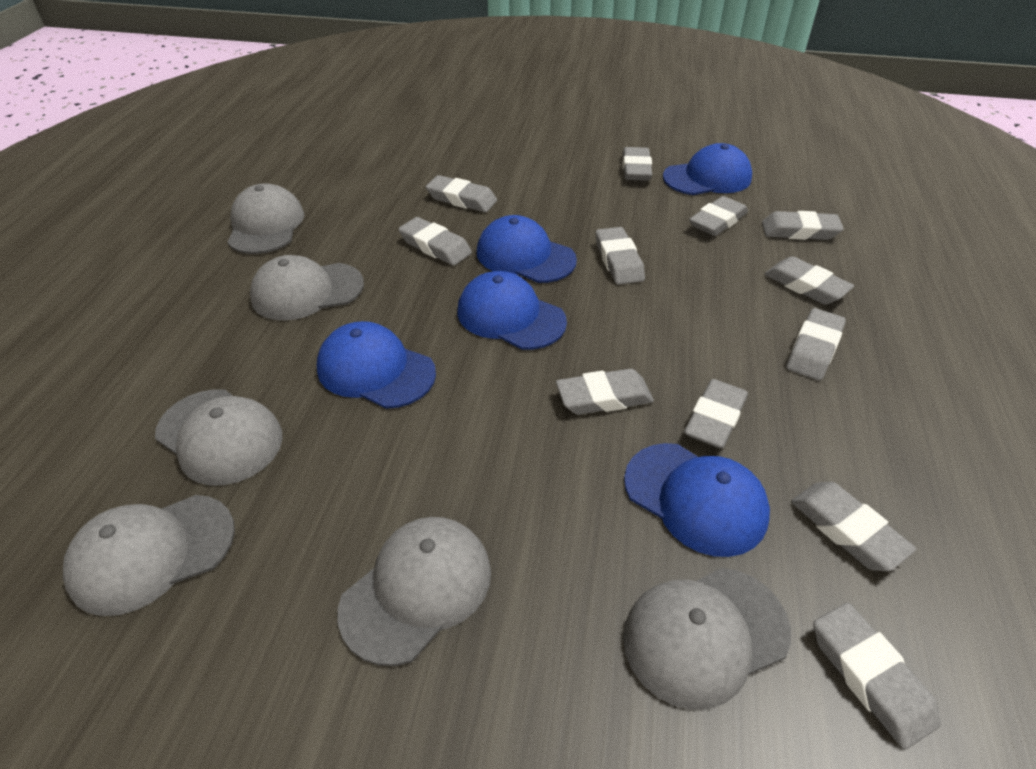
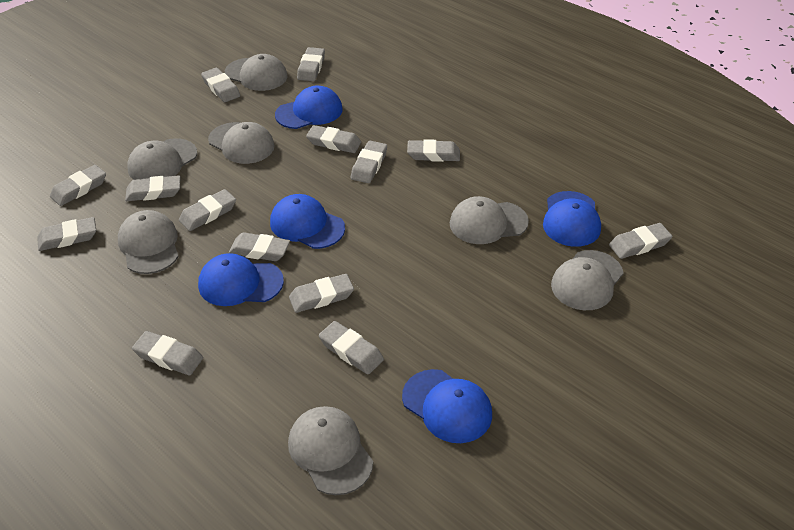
grey cap: [63,495,235,616] [155,389,283,485] [227,183,304,254] [250,255,364,321] [337,517,491,666] [623,568,791,710] = 6 -> [118,210,179,274] [127,138,197,180] [208,122,275,164] [225,54,288,91] [288,406,373,495] [450,196,529,244] [551,250,624,310] = 7
grey eraser: [398,217,472,266] [426,175,497,212] [556,369,654,415] [595,227,645,285] [622,147,652,181] [684,379,748,449] [689,196,748,236] [762,211,844,240] [765,256,854,304] [786,308,846,380] [791,482,916,571] [813,603,941,749] = 12 -> [37,217,96,251] [50,165,106,206] [125,175,180,201] [132,331,203,375] [179,189,236,231] [201,68,240,102] [229,232,290,261] [289,274,354,313] [297,47,325,81] [306,125,361,153] [319,321,384,374] [351,141,387,183] [407,139,460,162] [609,223,672,259] = 14

